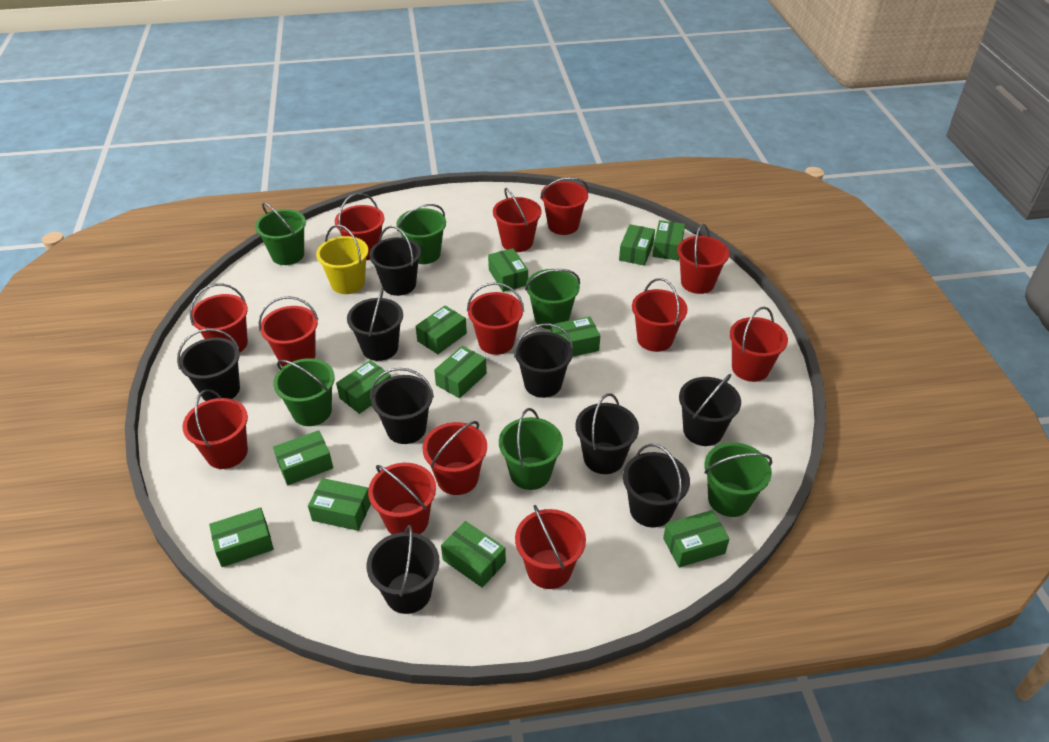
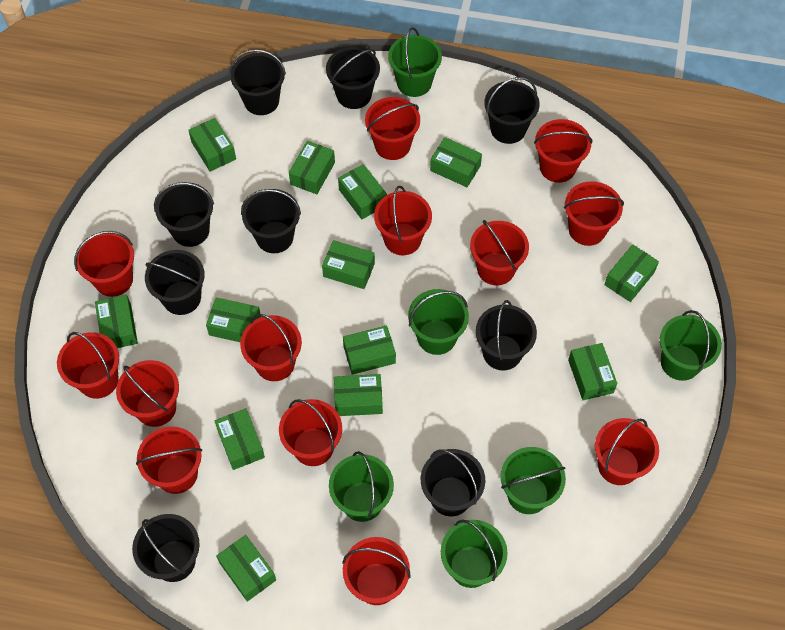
green box: [209,507,274,567] [273,430,333,486] [308,478,371,531] [336,360,391,414] [416,306,467,354] [434,346,487,398] [441,521,506,588] [488,248,528,292] [551,317,600,356] [619,224,655,266] [652,220,685,261] [663,510,730,567] = 12 -> [95,295,138,348] [188,118,236,172] [206,298,260,342] [215,408,265,470] [216,535,276,602] [289,141,335,194] [322,240,375,289] [334,374,383,416] [338,164,387,219] [343,325,396,375] [430,137,482,187] [568,343,617,400] [604,245,659,302] = 13
yellow bucket: [316,225,368,294] = 1 -> none = 0

